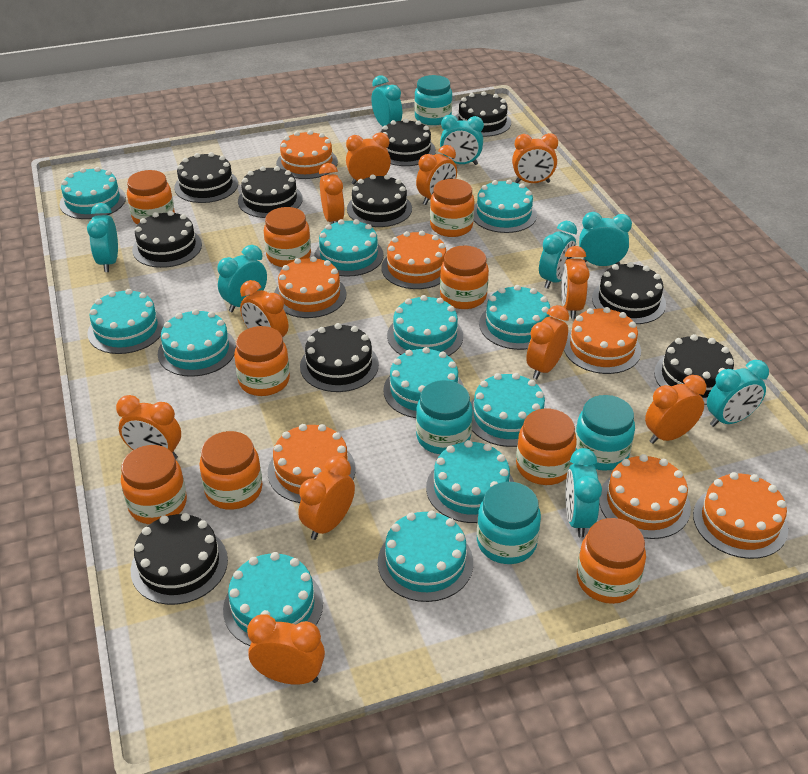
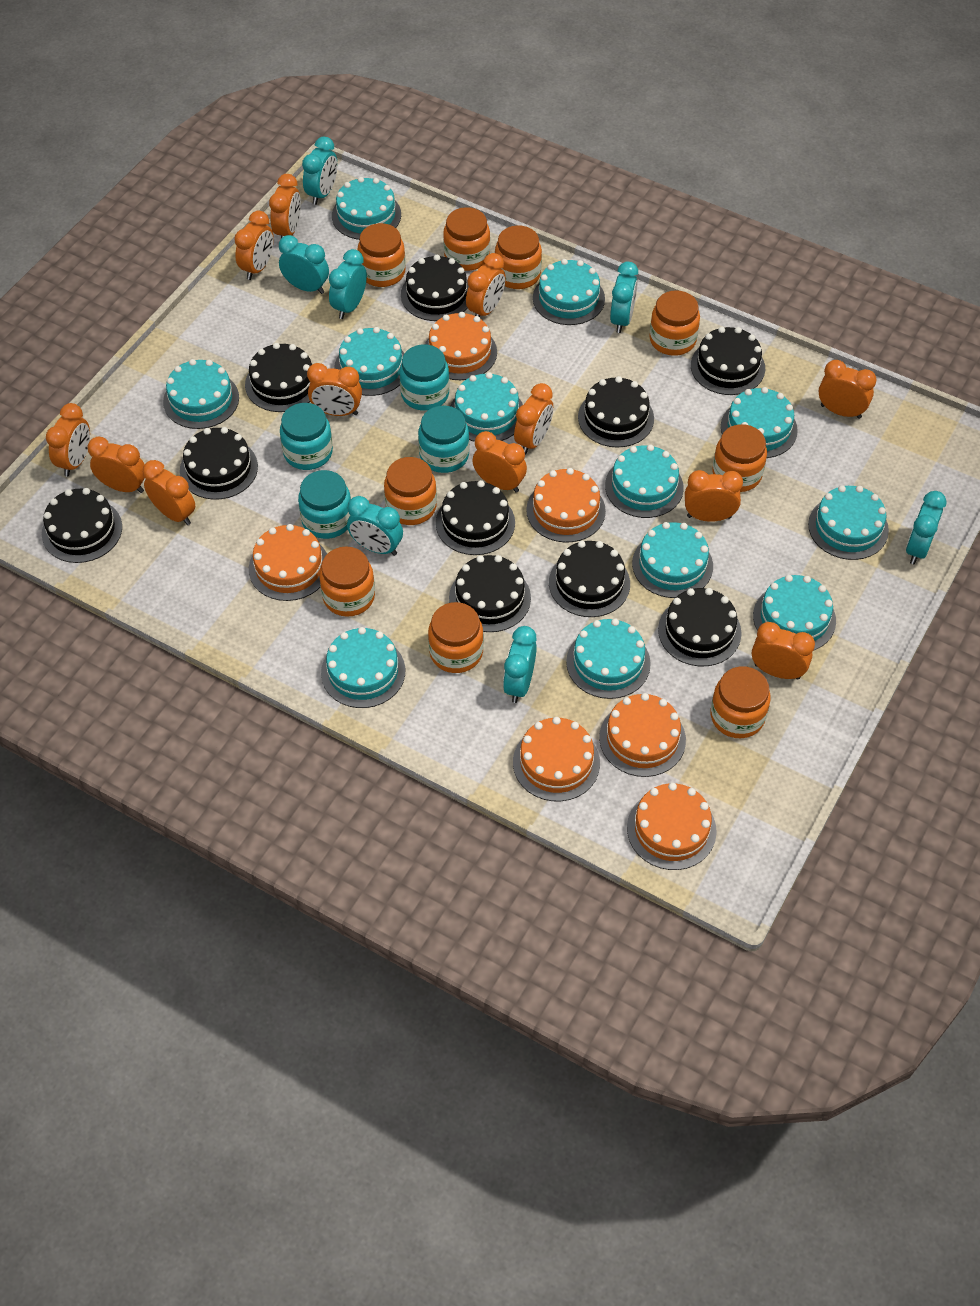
orange cake: [268,424,356,503] [274,256,346,318] [276,130,338,179] [381,231,446,289] [564,307,641,374] [599,454,691,539] [693,472,788,559] = 7 -> [249,524,327,601] [425,312,497,380] [513,717,600,801] [526,468,606,543] [599,693,686,777] [627,783,717,870] = 6
orange clock: [116,395,181,460] [240,280,288,337] [247,614,325,685] [299,456,355,540] [319,163,345,223] [346,132,391,185] [416,145,457,205] [512,133,558,183] [526,305,569,379] [561,246,590,319] [645,375,706,444] = 11 -> [46,403,90,476] [88,437,145,493] [143,460,195,525] [234,211,274,280] [269,174,301,238] [307,363,362,416] [466,253,506,317] [473,431,527,492] [514,383,553,455] [685,470,743,522] [752,622,815,680] [819,360,877,419] = 12
turquoise clock: [87,203,118,272] [217,245,267,313] [371,75,402,126] [440,115,484,165] [539,221,577,289] [566,448,602,538] [579,212,632,266] [707,360,769,427] = 8 -> [279,235,329,294] [302,136,337,205] [329,249,367,319] [347,496,403,556] [503,626,537,703] [610,262,638,333] [906,491,947,564] = 7

